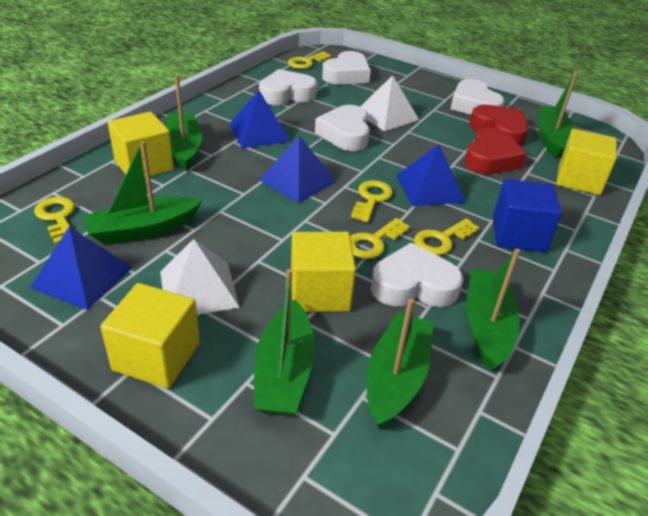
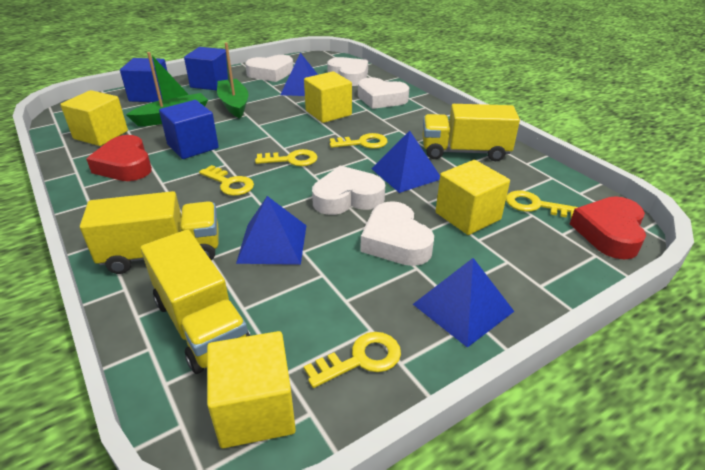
blue cube: [492,179,562,252] = 1 -> [120,58,168,102] [159,100,219,159] [184,47,228,90] = 3
green boat: [83,141,202,244] [165,75,202,171] [253,269,315,416] [366,299,434,429] [466,249,520,371] [538,71,578,157] = 6 -> [126,52,208,126] [217,42,249,118] = 2
white pyramid: [160,239,240,314] [360,75,419,131] = 2 -> none = 0
yellow truck: none = 0 -> [80,191,219,274] [141,229,251,374] [422,104,520,161] = 3

